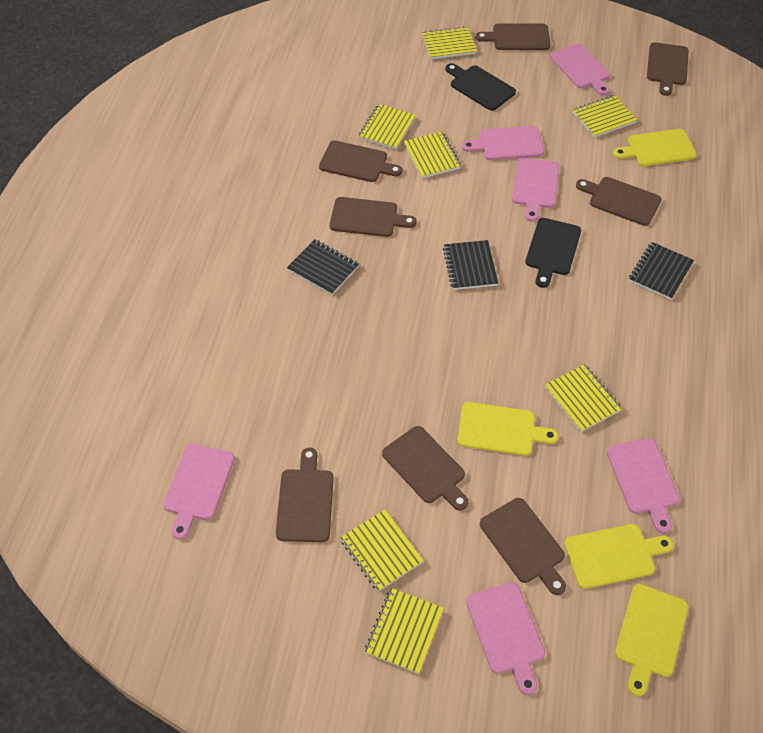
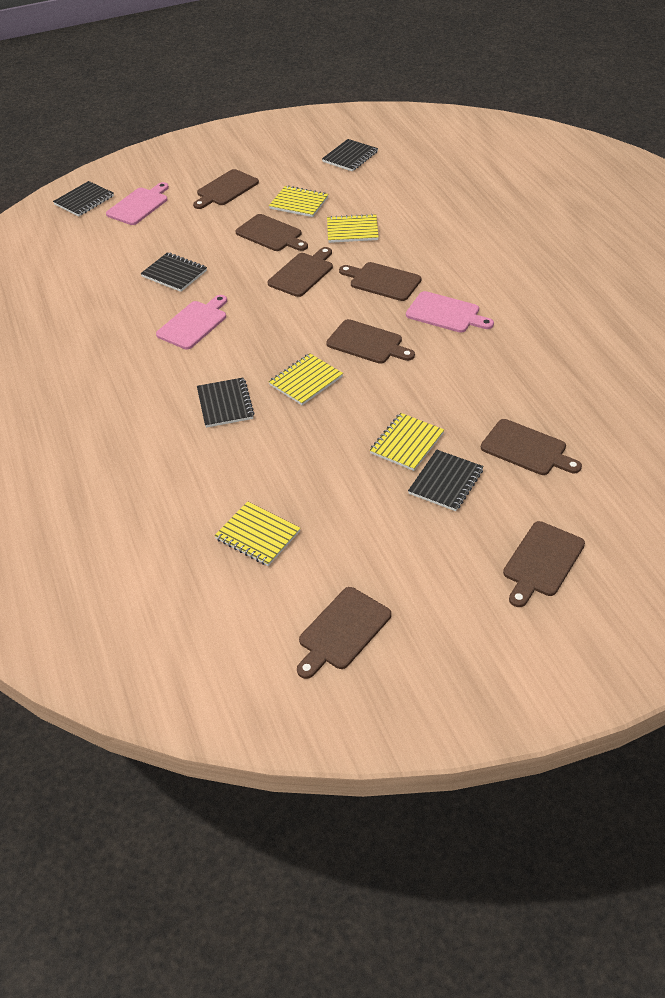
black cutting board: [446,63,516,111] [525,218,581,288] = 2 -> none = 0
black notebook: [287,239,359,295] [443,240,498,290] [629,242,694,300] = 3 -> [53,181,114,216] [140,252,207,292] [197,378,254,428] [322,139,378,171] [408,450,484,511] = 5
pink cutting board: [163,444,235,540] [462,126,544,160] [466,582,545,695] [512,158,559,222] [550,44,610,96] [607,438,680,533] = 6 -> [106,182,169,225] [156,295,227,349] [406,291,494,333] = 3
yellow cutting board: [457,402,558,456] [564,524,673,589] [613,129,697,166] [615,584,688,696] = 4 -> none = 0
yellow notebook: [340,510,424,592] [359,104,416,149] [365,588,444,674] [403,132,461,178] [422,26,477,59] [545,364,622,432] [573,95,637,138] = 7 -> [214,501,301,566] [269,185,328,217] [269,353,343,405] [327,214,379,243] [370,413,444,471] = 5

